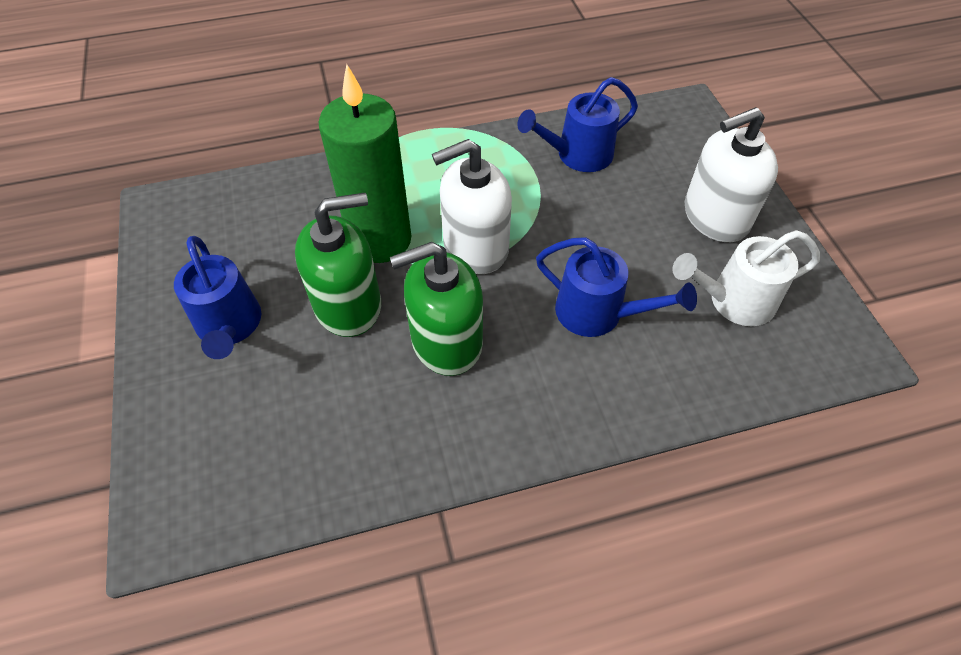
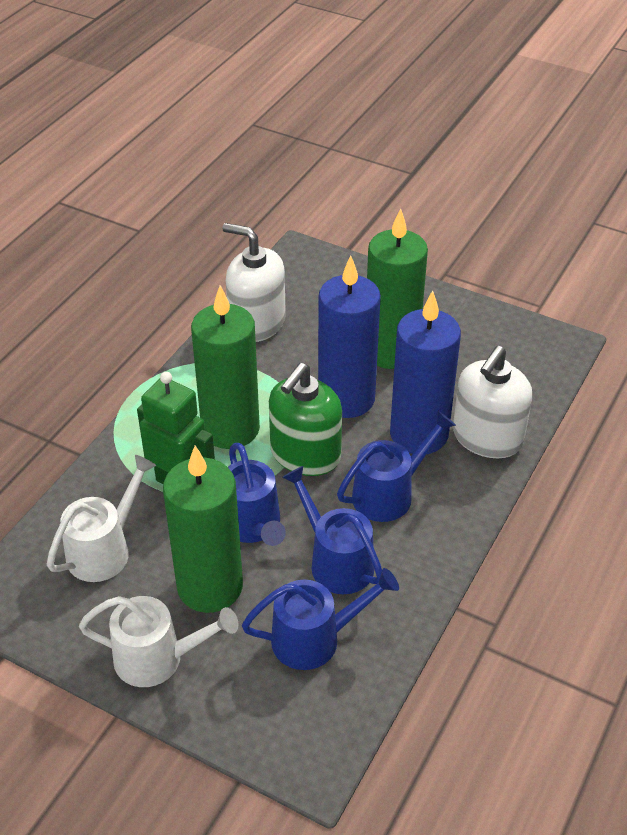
blue candle: none = 0 -> [318,255,381,418] [390,291,461,454] = 2
blue watering can: [174,236,261,359] [517,77,638,172] [536,237,697,337] = 3 -> [228,443,286,546] [242,568,399,670] [282,466,382,594] [337,411,456,522] = 4
green candle: [319,64,411,263] = 1 -> [163,445,243,613] [191,285,260,449] [367,208,428,369] = 3
green robot: none = 0 -> [137,372,215,484] = 1
green soap dispenser: [295,193,381,337] [390,242,483,376] = 2 -> [269,363,342,476] = 1
white watering can: [672,230,820,326] = 1 -> [47,455,156,582] [79,596,238,687] = 2

